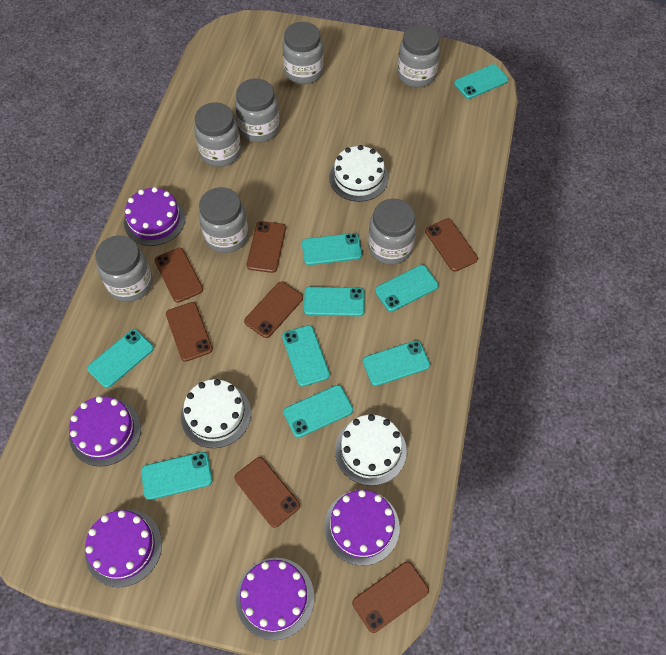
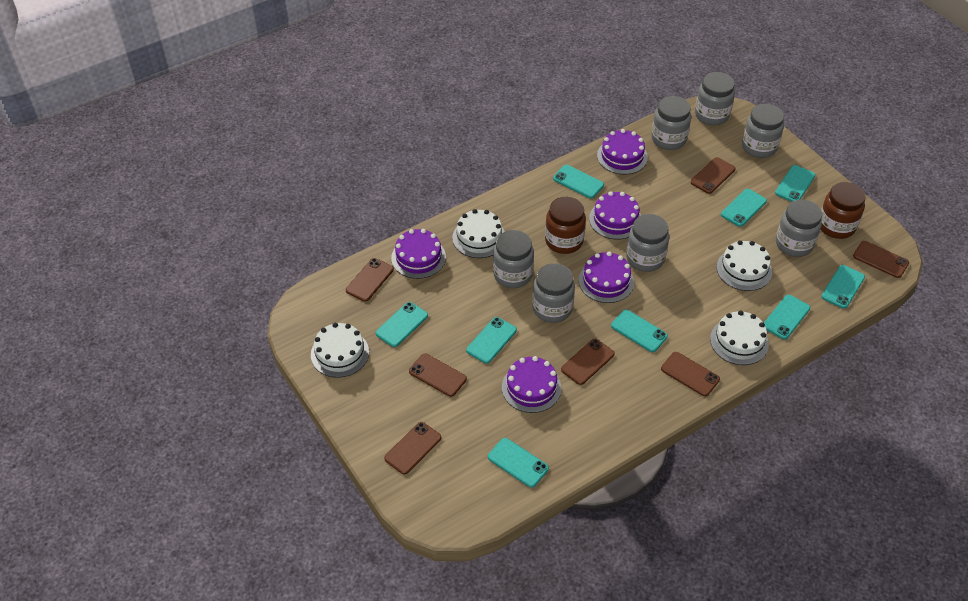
brown jar: none = 0 -> [545,197,586,254] [821,182,866,239] = 2
white cake: [181,379,251,448] [329,145,389,202] [335,414,407,486] = 3 -> [311,323,369,378] [452,209,505,258] [710,311,769,365] [717,240,772,291] = 4

